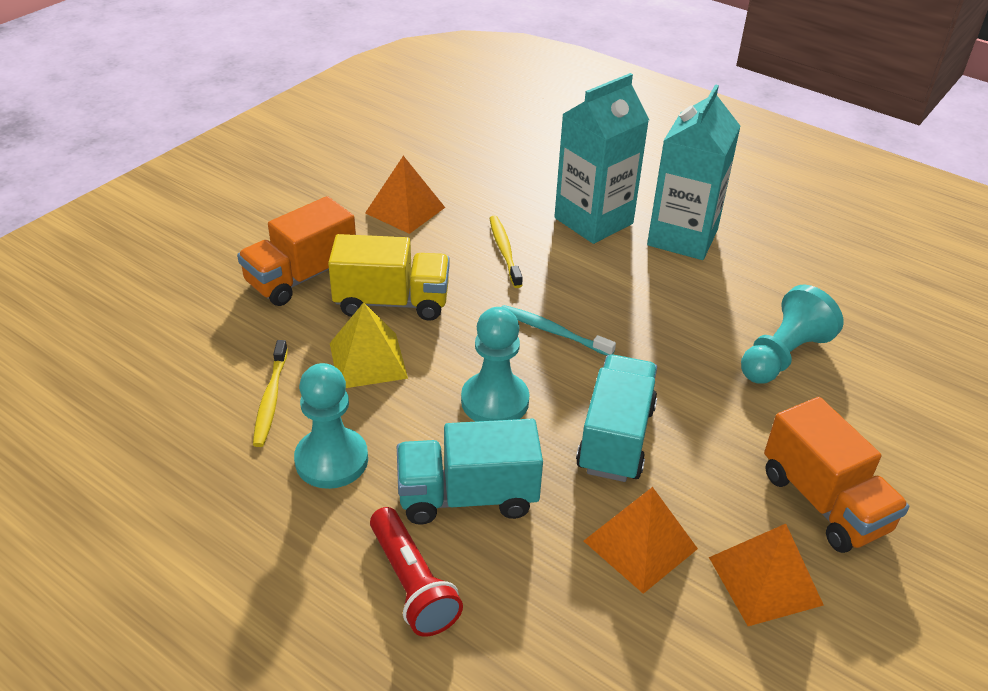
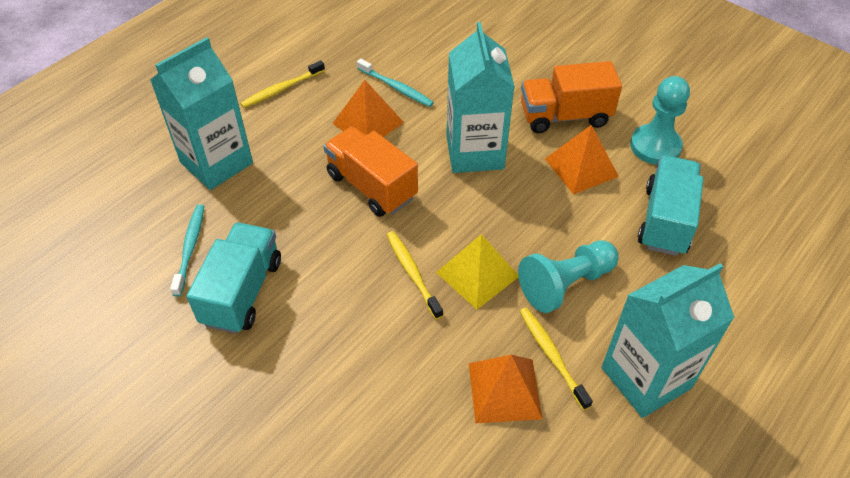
red flashlight: [370,507,463,636] = 1 -> none = 0
turquoise carton: [554,73,649,244] [647,84,741,260] = 2 -> [150,37,253,190] [446,22,515,173] [601,263,735,418] = 3
turquoise pawn: [294,363,368,489] [461,307,530,422] [741,285,844,384] = 3 -> [518,240,619,313] [630,76,690,165] = 2
turquoise toothbrush: [502,305,616,356] = 1 -> [170,204,204,297] [357,59,434,107] = 2
yellow toothbrush: [253,340,288,447] [490,216,523,288] = 2 -> [240,60,325,108] [387,231,443,319] [520,307,593,410] = 3
yellow truck: [328,234,450,321] = 1 -> none = 0

